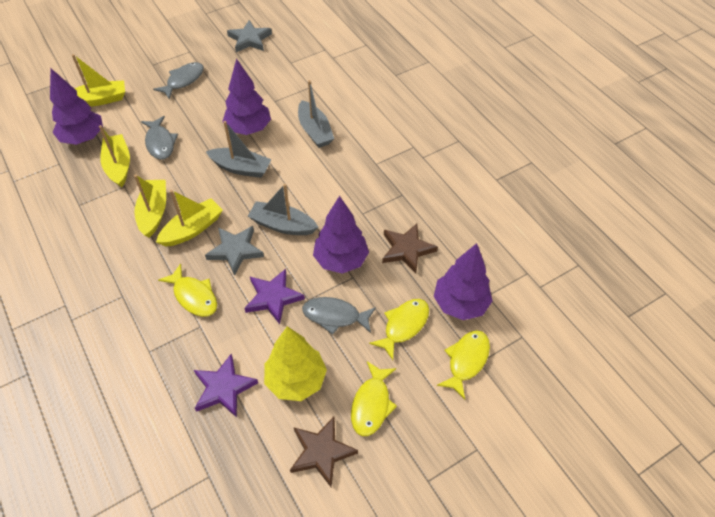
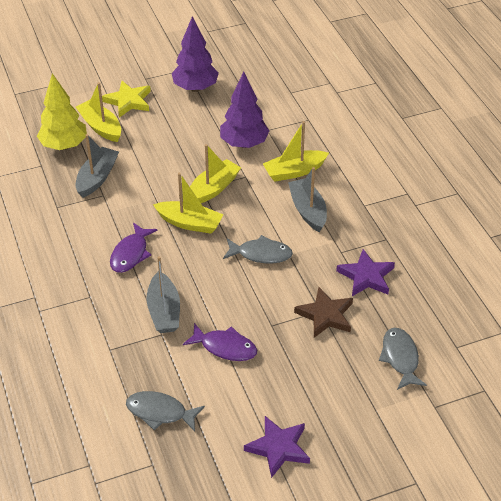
brown star: [290,417,358,487] [382,223,438,274] = 2 -> [294,287,353,338] = 1
grey star: [205,226,264,276] [227,20,272,52] = 2 -> none = 0
purple fish: none = 0 -> [110,222,158,273] [183,323,257,361] = 2
purple tree: [50,68,103,145] [222,58,271,135] [313,196,369,274] [434,243,493,320] = 4 -> [172,16,219,92] [220,72,269,148] = 2
yellow fish: [158,263,217,317] [351,361,397,436] [369,299,429,360] [437,330,490,400] = 4 -> none = 0
yellow star: none = 0 -> [102,81,151,118] = 1

